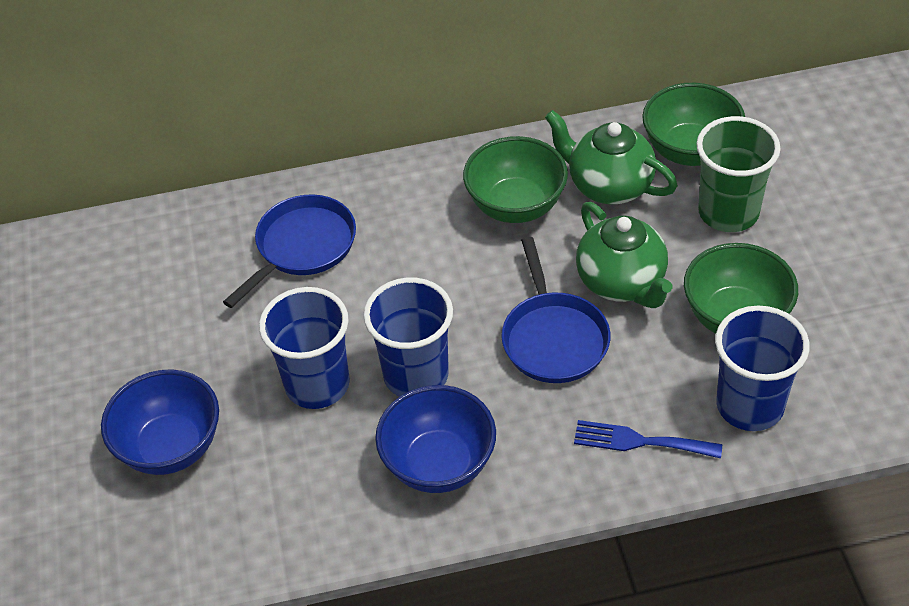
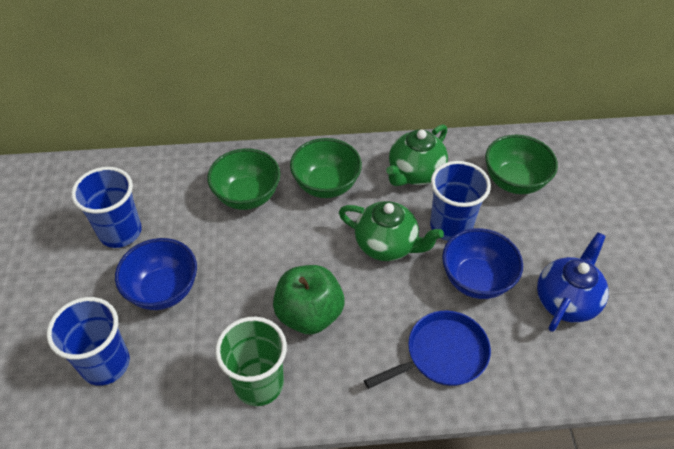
blue fork: [574,420,722,459] = 1 -> none = 0
blue pan: [223,194,356,308] [501,237,611,383] = 2 -> [364,311,491,389] = 1
blue teapot: none = 0 -> [537,232,609,332] = 1
green apple: none = 0 -> [273,265,345,335] = 1

